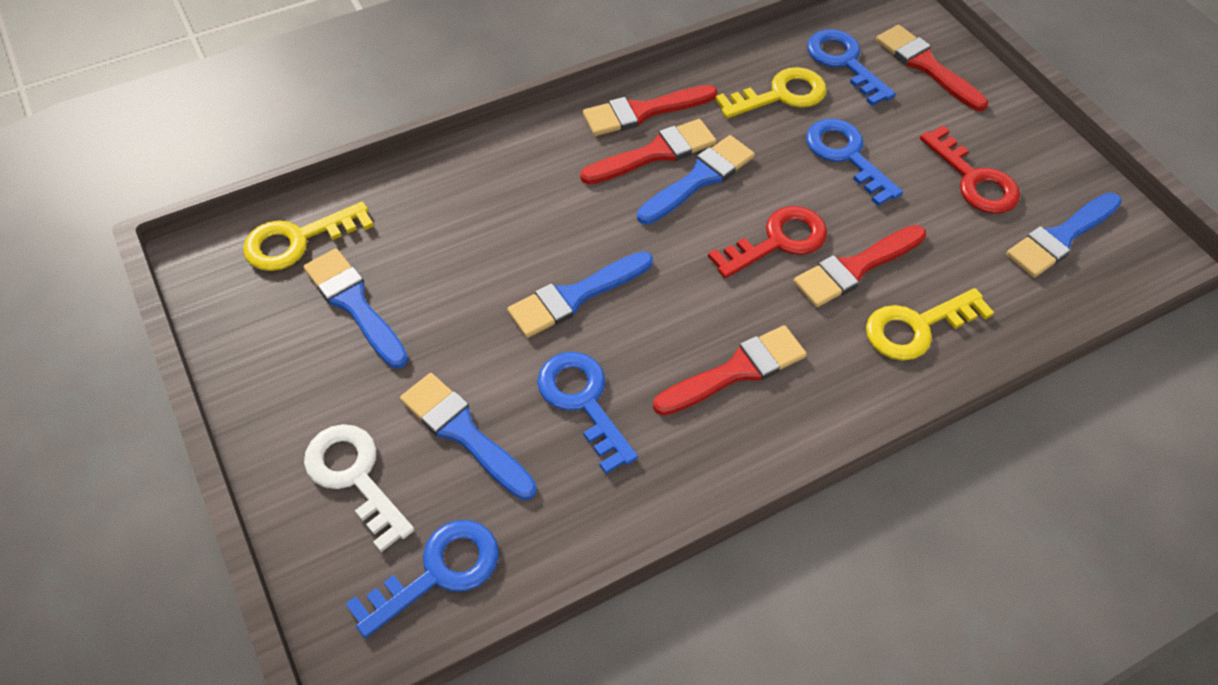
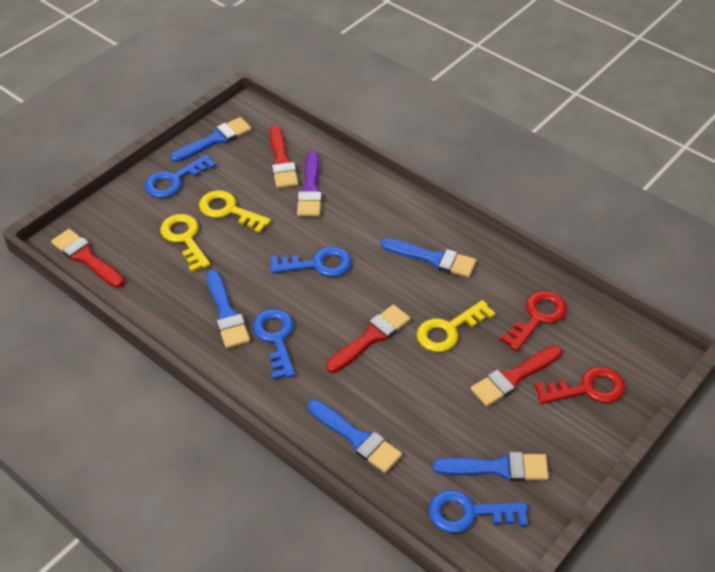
purple brush: none = 0 -> [297,151,322,217] = 1
red brush: [580,119,717,185] [583,85,718,136] [653,325,807,415] [793,225,926,307] [876,25,988,111] = 5 -> [51,229,125,288] [270,126,299,188] [326,304,411,373] [471,345,562,407] = 4
white key: [304,424,414,552] = 1 -> none = 0

